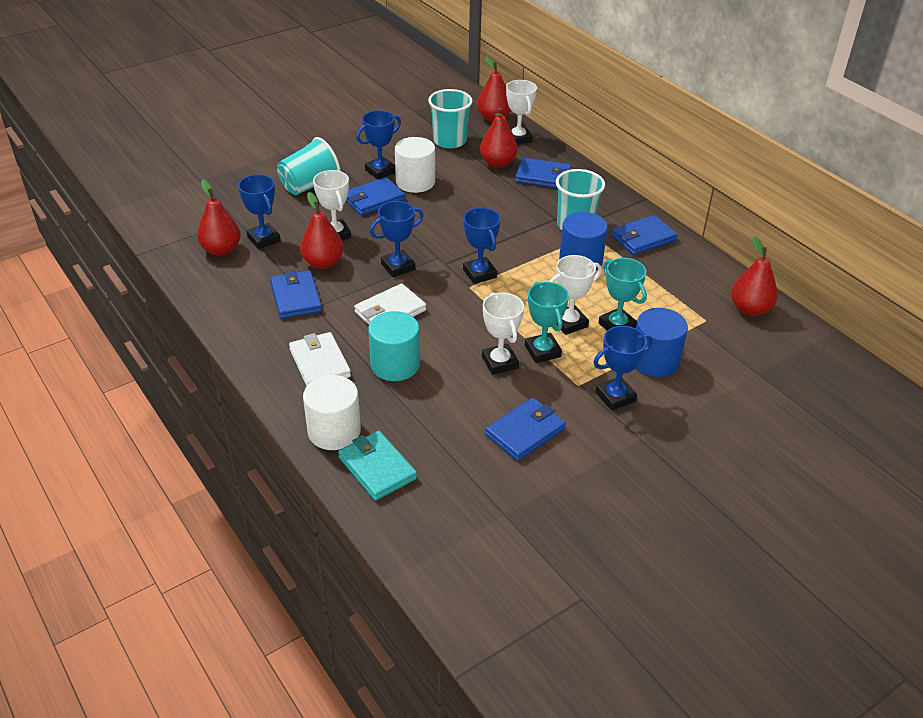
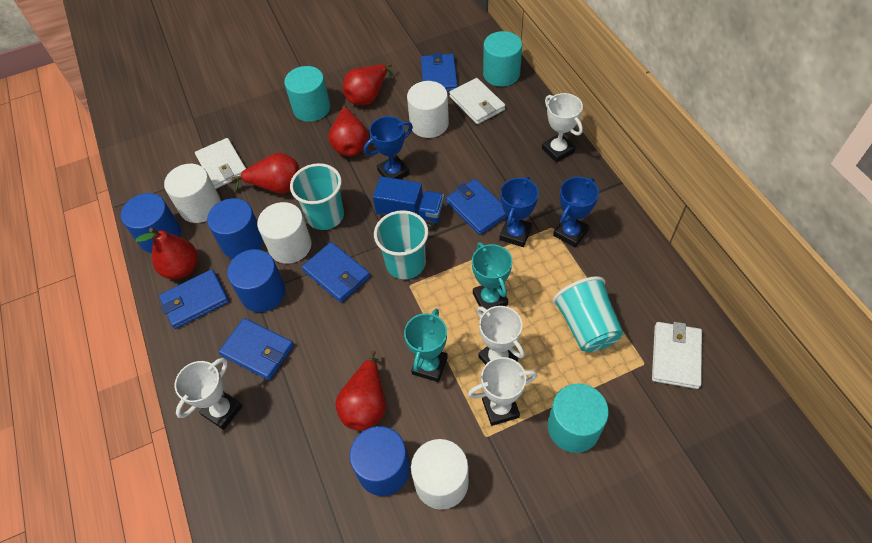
blue cylinder: [559,212,608,271] [636,308,688,377] = 2 -> [121,193,181,253] [207,198,263,258] [227,249,286,312] [349,426,410,496] = 4
blue trophy: [238,174,281,249] [356,110,401,180] [370,201,424,277] [463,208,501,284] [593,326,652,411] = 5 -> [364,116,413,179] [500,176,539,247] [553,177,599,247] = 3
blue truck: none = 0 -> [373,176,444,230] = 1
turquoise cylinder: [368,311,420,381] = 1 -> [284,66,330,122] [483,31,522,87] [548,383,609,453] = 3
turquoise wallet: [338,431,417,501] = 1 -> none = 0
white cylinder: [303,375,361,450] [395,137,435,193] = 2 -> [164,164,221,223] [257,202,312,264] [407,81,449,138] [411,439,469,510] = 4
white wallet: [289,332,351,386] [354,283,426,325] = 2 -> [195,138,246,189] [449,78,505,124] [652,322,702,389] = 3

